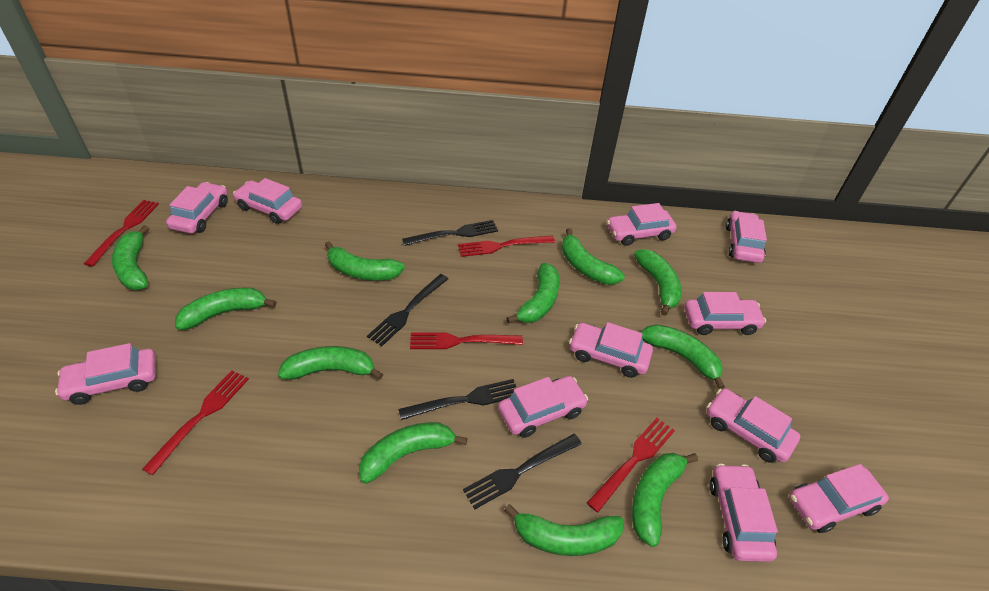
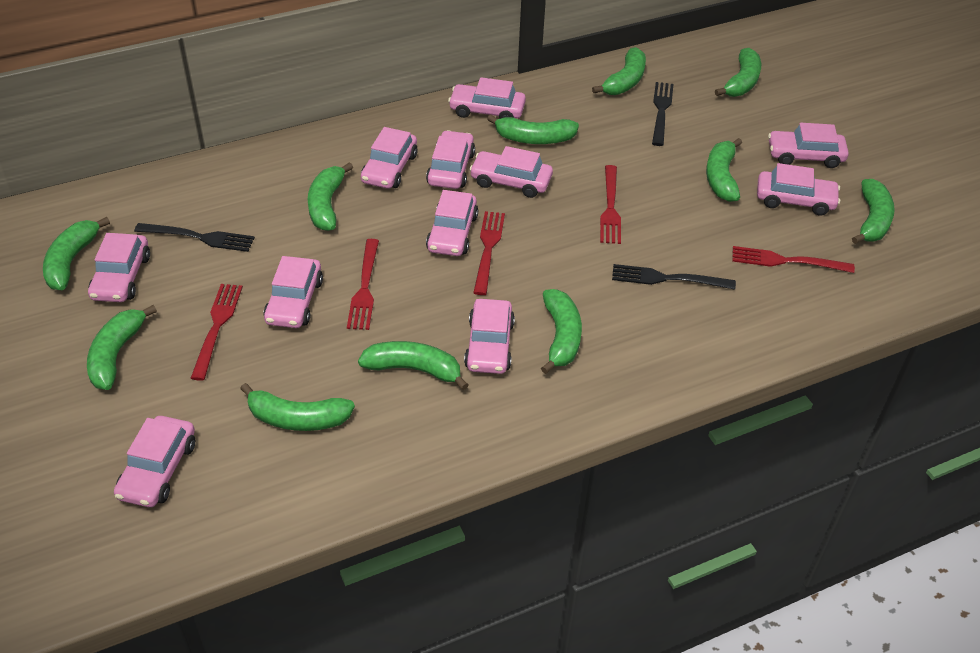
black fork: [367,274,448,346] [398,379,516,420] [402,220,498,246] [463,434,582,509] = 4 -> [134,223,255,252] [612,264,736,290] [652,82,674,146] = 3

